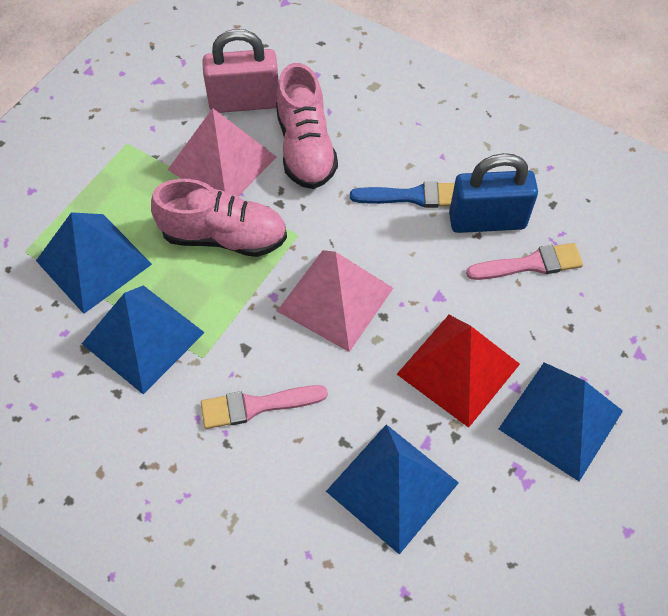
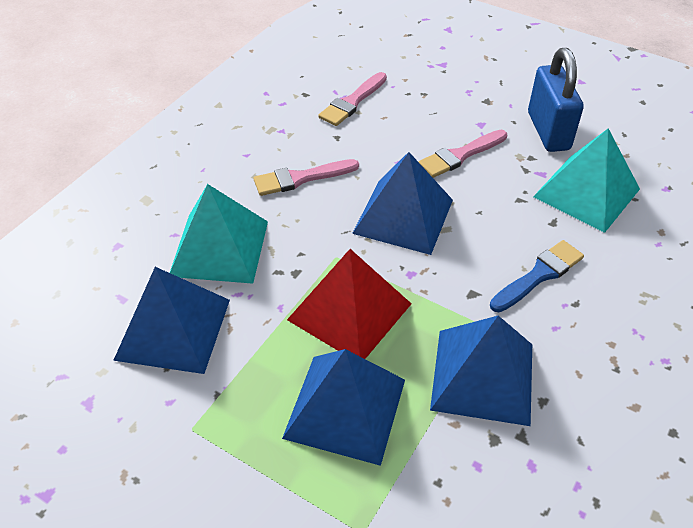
pink brush: [201,385,328,429] [466,243,583,280] = 2 -> [253,159,359,196] [318,72,387,126] [419,130,507,178] = 3
pink padlock: [202,29,279,113] = 1 -> none = 0
pink pyramid: [168,108,276,197] [277,250,393,352] = 2 -> none = 0
pink shoe: [151,179,287,257] [276,63,338,189] = 2 -> none = 0
turquoise pyramid: none = 0 -> [170,184,268,284] [533,128,640,233] = 2

